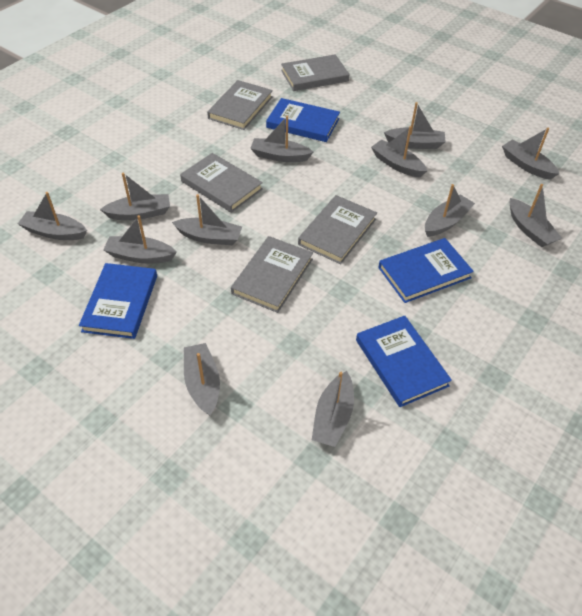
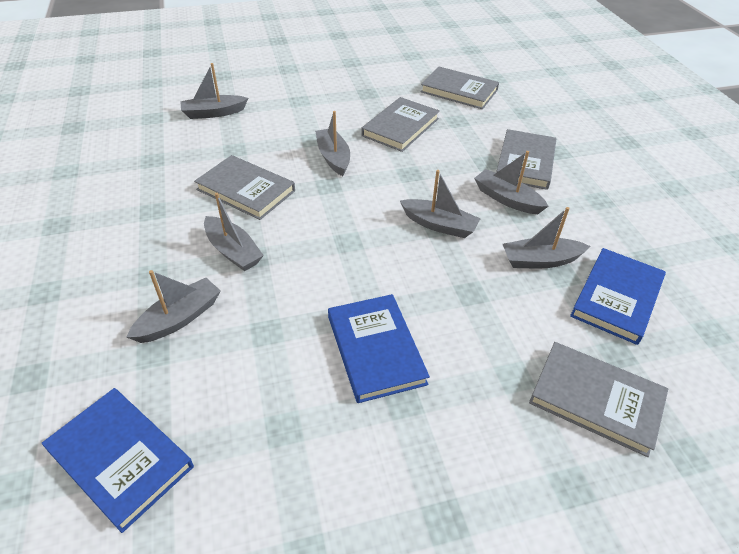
blue book: [79,263,157,339] [266,98,340,142] [356,316,452,407] [378,238,474,303] = 4 -> [42,388,194,533] [328,294,430,403] [570,248,666,345] = 3
grey boat: [18,192,87,240] [100,173,170,220] [103,215,177,263] [172,194,242,245] [184,343,220,416] [250,116,313,162] [312,371,354,447] [371,126,427,177] [384,102,446,149] [425,184,475,237] [502,128,559,180] [510,184,562,247] = 12 -> [127,270,221,343] [180,63,248,119] [204,193,264,271] [315,111,350,176] [400,170,481,238] [474,151,549,214] [503,207,590,268] = 7

